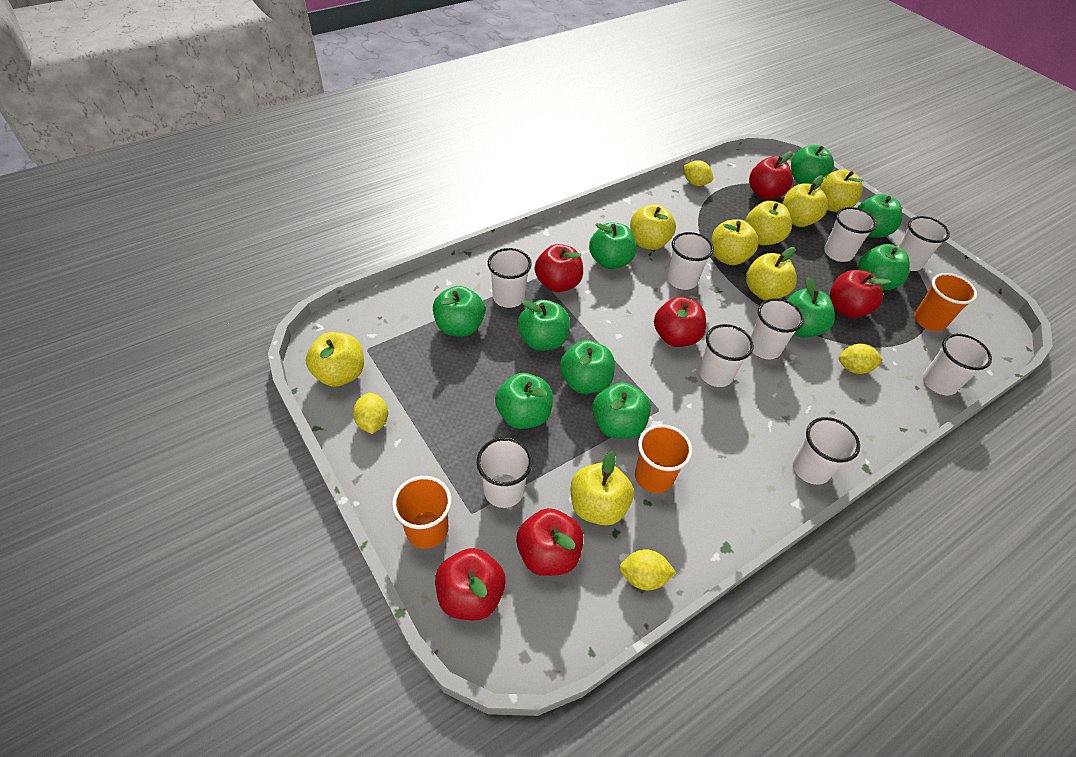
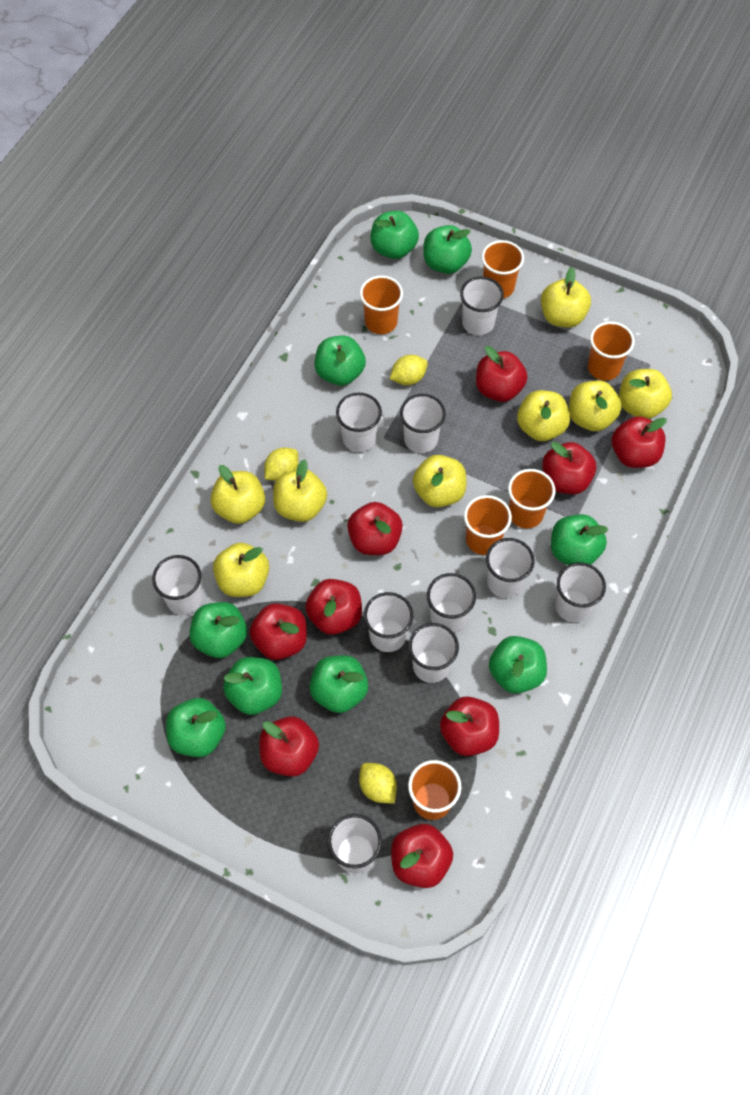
green apple: [433,286,485,337] [495,373,553,429] [517,300,570,351] [560,340,615,394] [589,222,636,269] [592,382,651,439] [786,276,835,338] [791,145,834,184] [857,194,902,238] [858,244,910,290] = 10 -> [166,698,226,757] [189,602,247,658] [223,657,282,715] [309,655,368,713] [314,336,366,386] [371,211,419,259] [423,225,472,274] [489,636,547,694] [551,514,608,565] = 9
orange cup: [392,476,452,549] [635,424,692,493] [914,273,977,331] = 3 -> [360,275,403,334] [408,760,461,820] [464,495,512,555] [481,240,524,298] [508,469,555,529] [588,321,635,381] = 6
red apple: [435,548,506,620] [516,508,583,576] [535,244,583,292] [654,297,706,347] [749,152,793,200] [830,270,891,318] = 6 -> [250,603,307,660] [259,716,319,777] [305,579,362,635] [347,502,403,555] [391,824,453,888] [440,696,499,756] [476,346,528,402] [542,442,596,494] [612,416,667,468] = 9
white cup: [477,437,532,508] [488,248,532,308] [667,232,714,290] [699,324,754,387] [751,298,804,359] [793,417,860,485] [824,207,877,262] [898,216,950,271] [923,334,992,396] = 9 -> [152,555,203,615] [328,814,382,874] [336,393,382,452] [364,592,413,652] [400,394,446,453] [408,623,459,683] [427,573,476,632] [460,276,504,335] [486,538,535,598] [555,562,606,622] = 10
yellow lemon: [353,393,388,434] [619,549,676,590] [683,160,713,186] [839,343,883,374] = 4 -> [264,448,299,481] [359,763,397,803] [390,355,428,385] = 3

